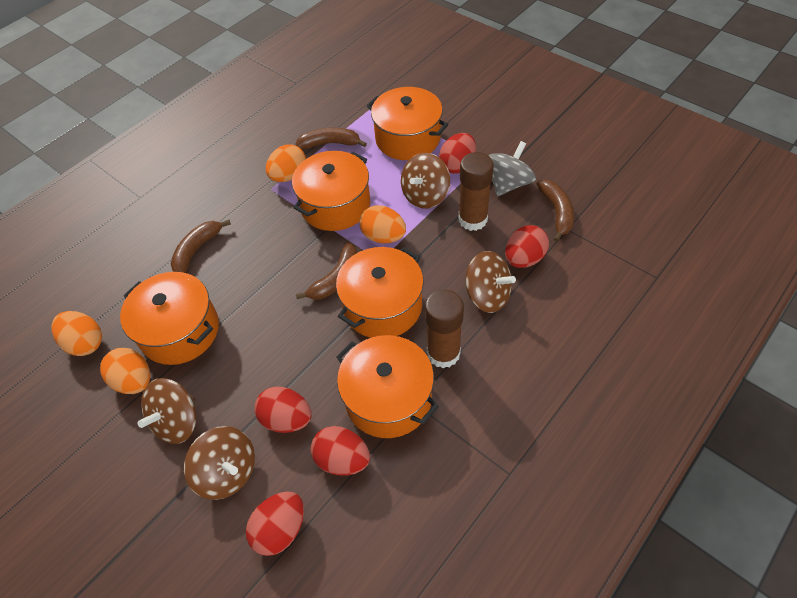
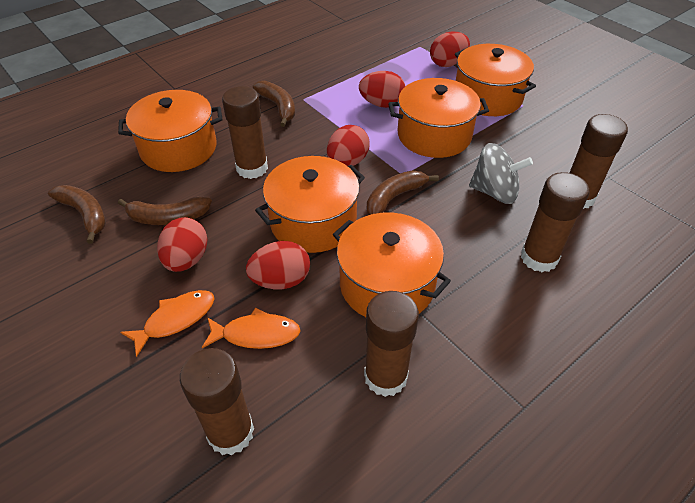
brown glue stick: [425,290,464,368] [459,152,494,231] = 2 -> [180,348,254,456] [222,86,268,179] [364,291,419,397] [521,172,589,272] [570,114,628,209] = 5
brown spinning top: [138,378,196,444] [184,426,255,500] [401,153,450,209] [465,251,516,313] = 4 -> none = 0
orange egg: [52,311,102,356] [100,348,150,394] [266,145,306,182] [359,205,406,243] = 4 -> none = 0
orange fish: none = 0 -> [120,290,215,357] [202,308,301,349] = 2

